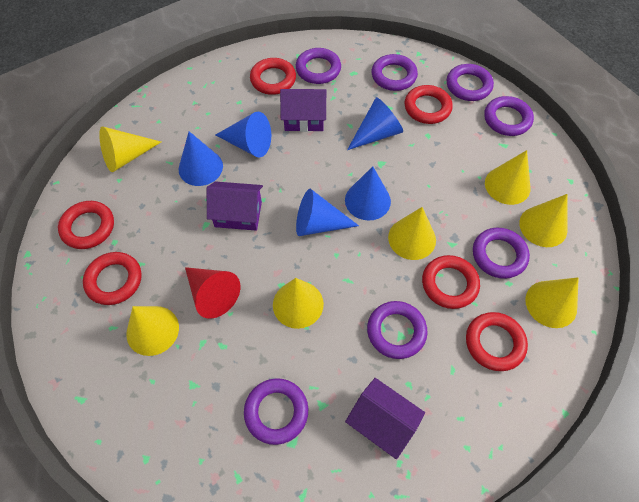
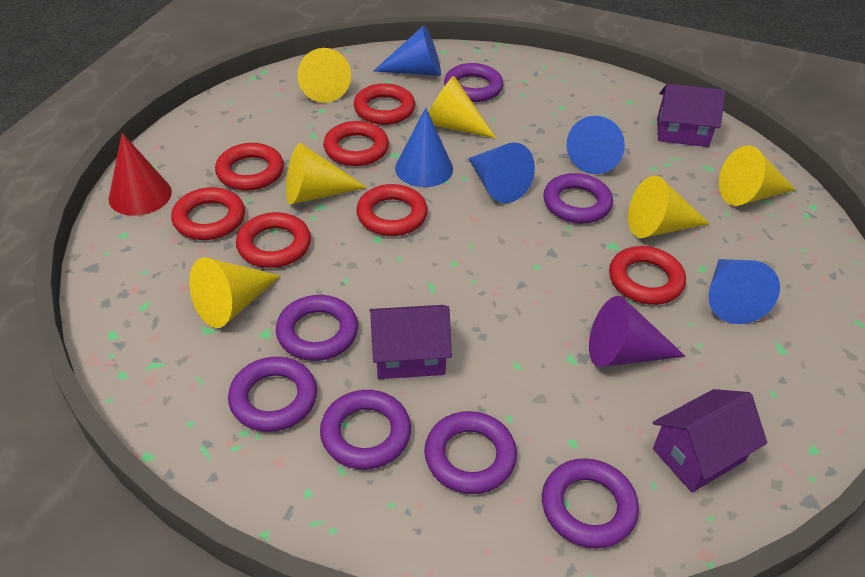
purple cone: none = 0 -> [589,296,685,367] = 1
red ring: [58,201,114,249] [83,252,142,305] [250,58,296,95] [405,85,453,124] [422,255,480,309] [466,312,528,371] = 6 -> [171,187,245,240] [215,143,284,191] [236,212,311,268] [323,121,389,166] [354,83,415,125] [356,184,428,236] [609,246,686,305] = 7
yellow cone: [99,126,161,172] [126,306,179,356] [273,278,324,329] [388,207,436,260] [485,150,530,205] [519,194,568,247] [525,277,579,328] = 7 -> [189,257,281,328] [286,143,367,204] [297,48,351,103] [428,76,496,138] [628,176,710,238] [719,146,796,206] = 6

